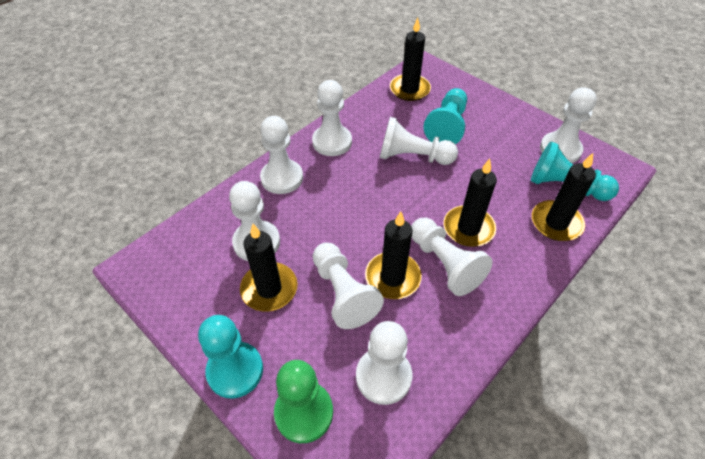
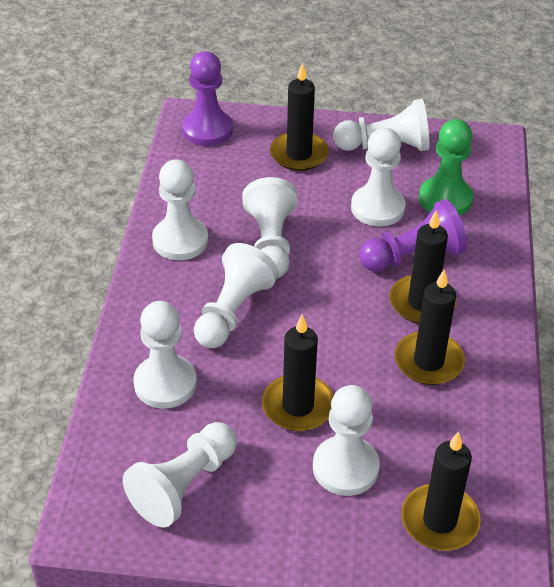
purple pawn: none = 0 -> [182,51,233,146] [359,199,467,272] = 2
turquoise pawn: [198,315,263,399] [423,88,467,144] [531,141,619,201] = 3 -> none = 0

